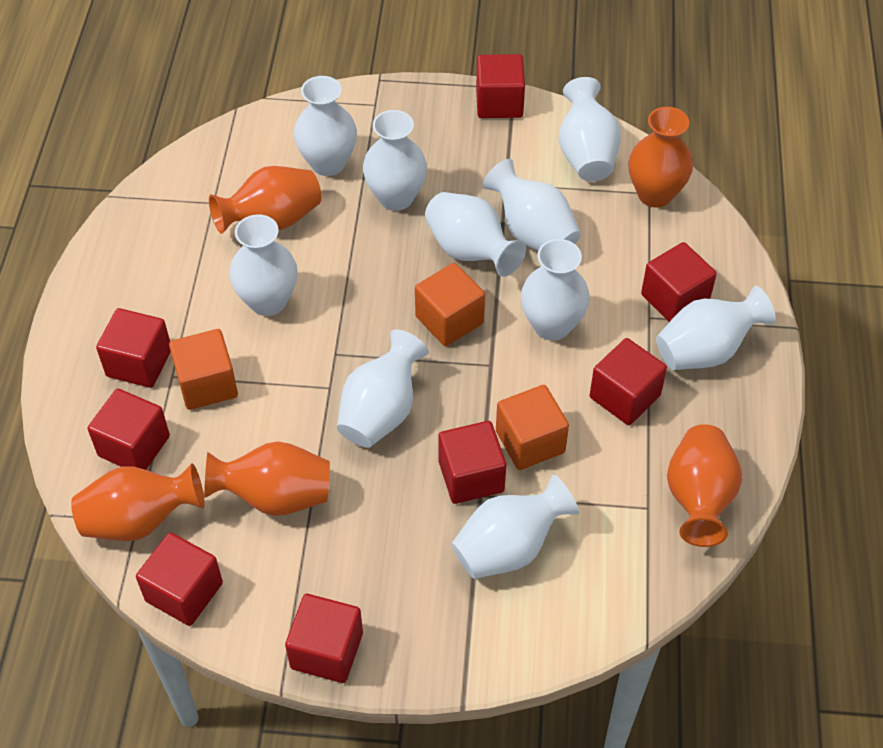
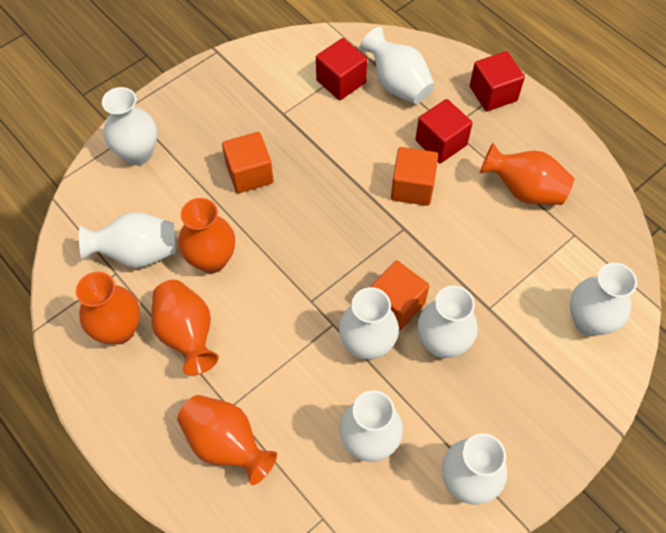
red cube: [87,389,170,470] [96,308,171,388] [136,532,223,626] [285,594,363,683] [438,421,506,504] [476,54,525,118] [590,338,667,425] [641,242,717,322] = 8 -> [316,38,367,100] [415,99,473,163] [470,51,525,111] = 3
white vase: [229,214,298,316] [294,76,357,176] [337,329,429,448] [363,110,427,211] [425,192,526,277] [451,474,579,579] [483,159,581,250] [521,239,590,341] [558,77,621,181] [656,286,776,370] = 10 -> [79,212,176,268] [102,87,157,165] [339,287,399,360] [339,390,403,462] [360,27,435,104] [418,285,478,358] [442,433,507,505] [570,263,637,336] = 8

